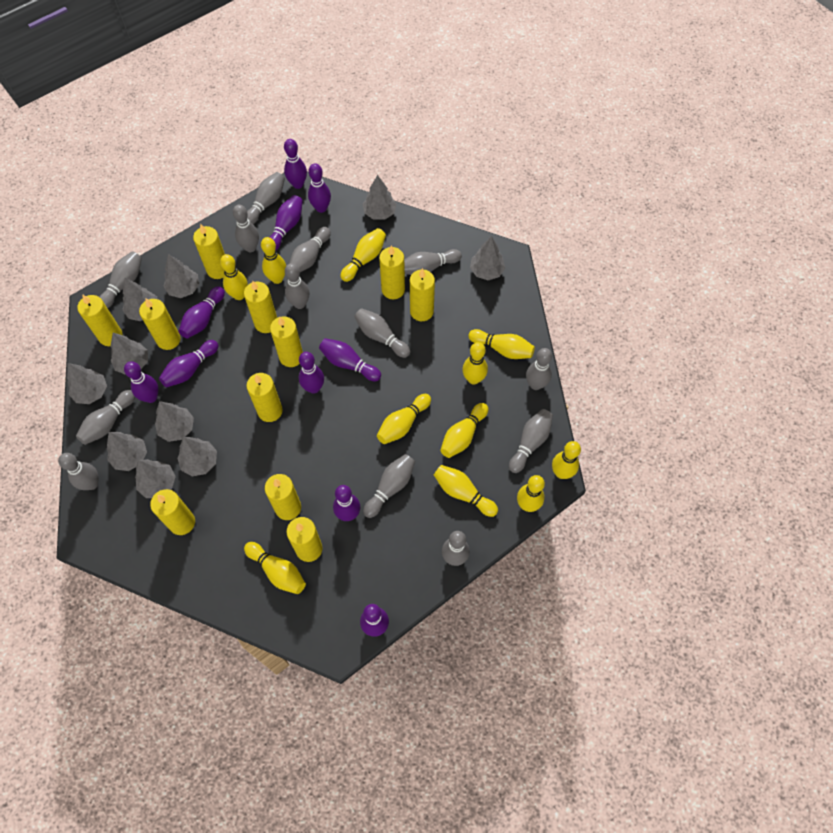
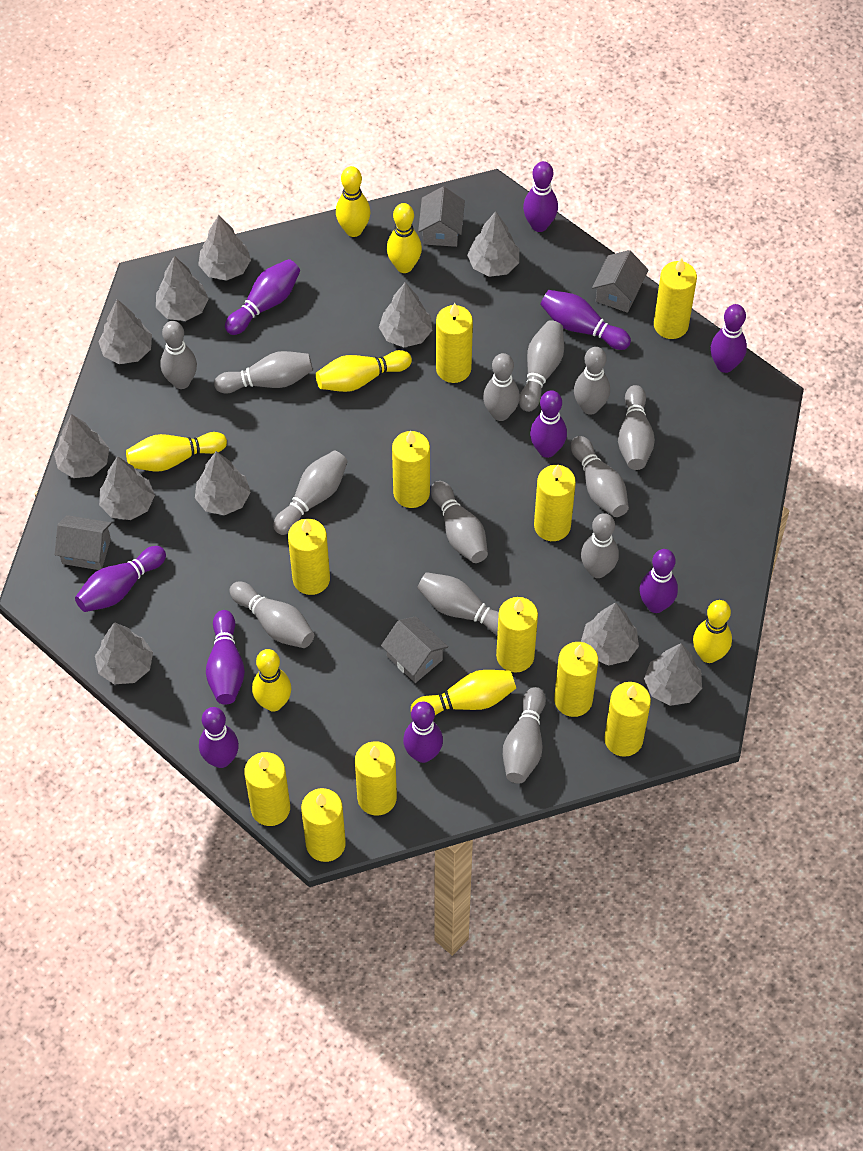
grey house: none = 0 -> [55,515,112,570] [381,616,448,683] [418,187,465,247] [592,250,649,313] = 4
grey tree: [67,363,107,404] [107,432,147,471] [111,333,148,375] [122,278,158,321] [135,459,176,498] [155,401,194,442] [163,254,199,298] [177,437,217,476] [363,175,397,220] [470,236,505,280] = 10 -> [54,414,109,478] [95,622,153,684] [98,299,152,364] [99,456,155,520] [156,256,209,321] [195,451,251,515] [198,215,251,281] [379,282,432,347] [467,211,519,277] [581,602,639,666] [644,643,702,706] = 11
yellow bowling pin: [220,254,248,300] [244,542,306,594] [261,237,286,284] [340,228,386,282] [377,394,431,444] [434,465,498,517] [440,403,488,458] [462,342,488,385] [468,329,535,359] [517,475,545,512] [552,441,581,479] = 11 -> [126,432,227,471] [252,649,292,712] [316,350,412,392] [336,166,371,237] [387,203,422,273] [411,670,516,715] [693,600,732,663] = 7

